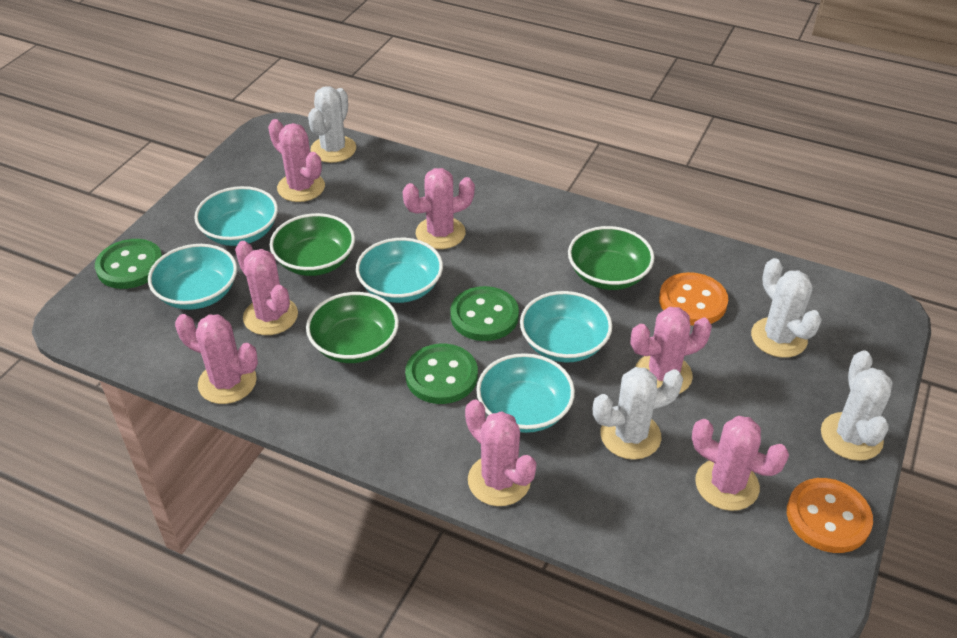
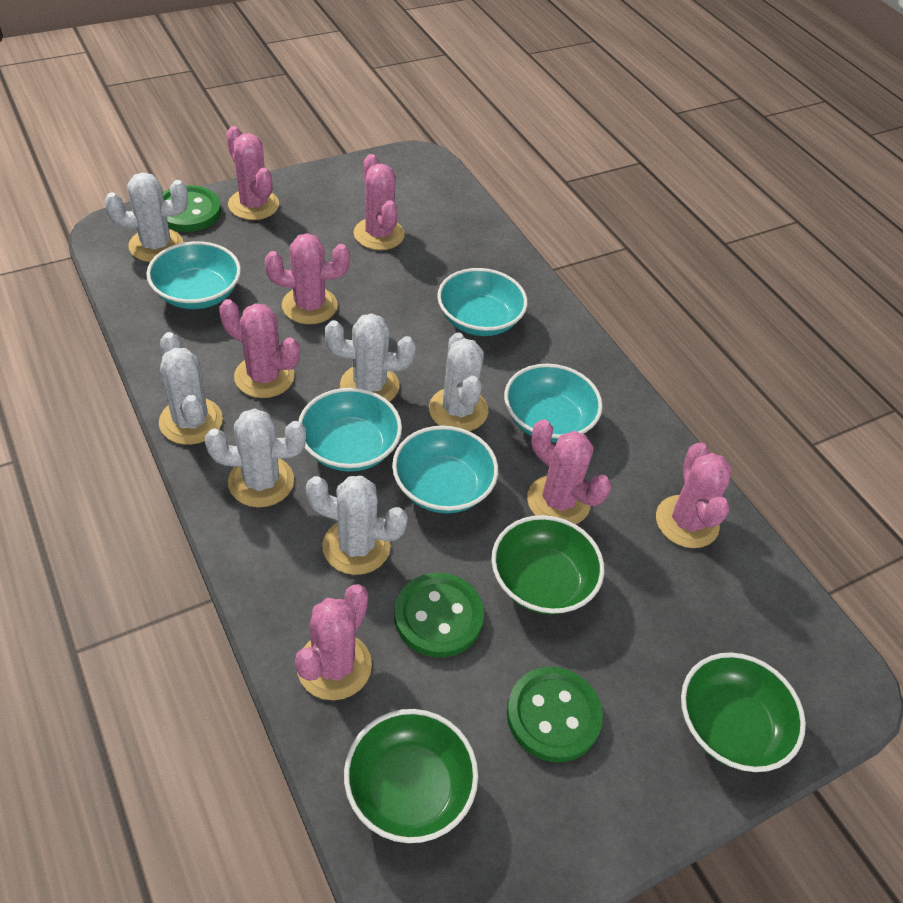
orange button: [659,272,728,326] [787,478,873,553] = 2 -> none = 0
white cactus: [308,86,356,163] [593,367,683,460] [751,258,822,358] [821,351,893,461] = 4 -> [105,172,188,262] [159,332,223,445] [205,409,306,507] [306,476,408,575] [325,313,416,402] [429,332,488,431] = 6

